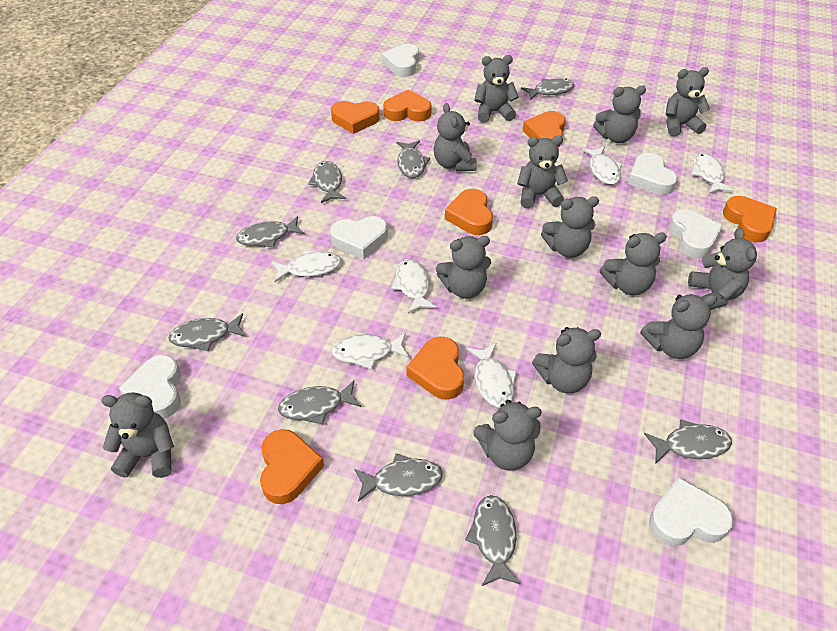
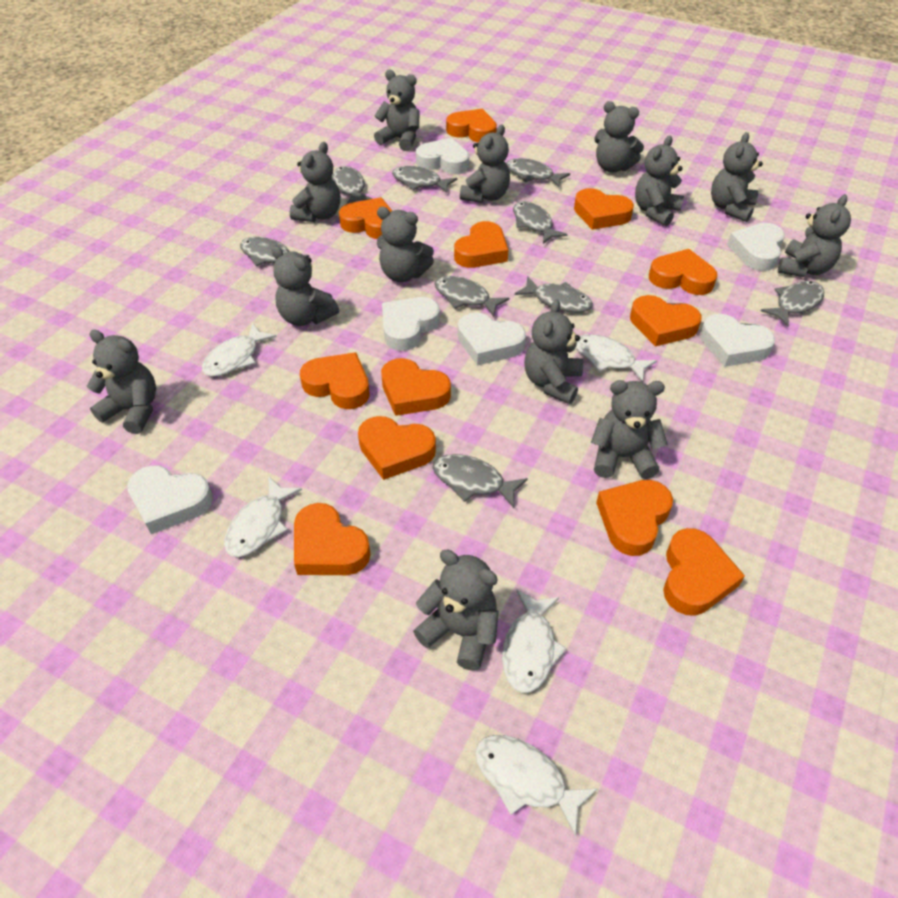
orange heart: [260,429,324,504] [331,101,380,134] [383,90,432,121] [406,337,464,400] [445,189,493,235] [523,111,566,147] [723,196,777,243] = 7 -> [294,503,371,575] [300,352,370,409] [339,197,392,239] [358,416,436,480] [381,358,451,416] [446,109,497,143] [454,221,508,268] [574,188,634,230] [596,480,673,556] [630,295,701,347] [649,249,717,295] [663,528,745,616] = 12
white fish: [272,250,341,282] [331,333,409,369] [391,259,437,313] [467,343,517,408] [582,146,622,185] [691,153,734,193] = 6 -> [202,323,277,377] [224,476,302,557] [475,735,598,837] [502,589,567,693] [576,334,657,382] = 5

